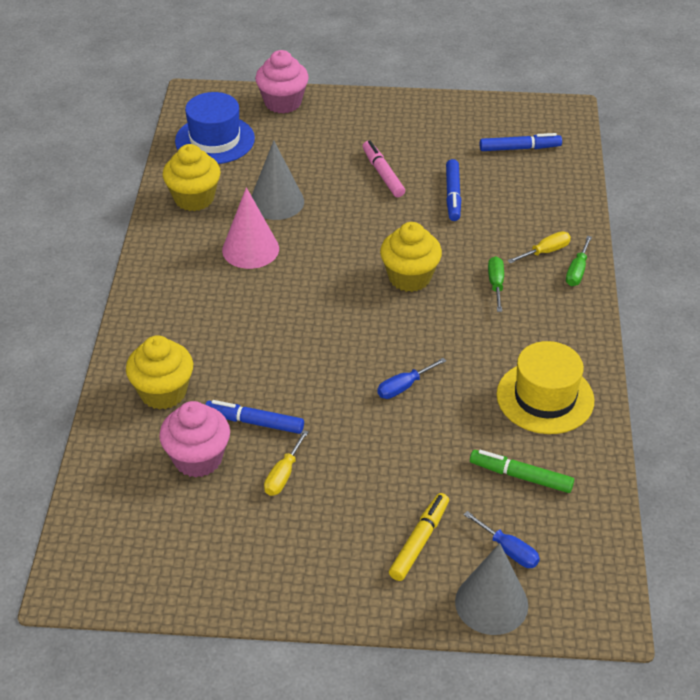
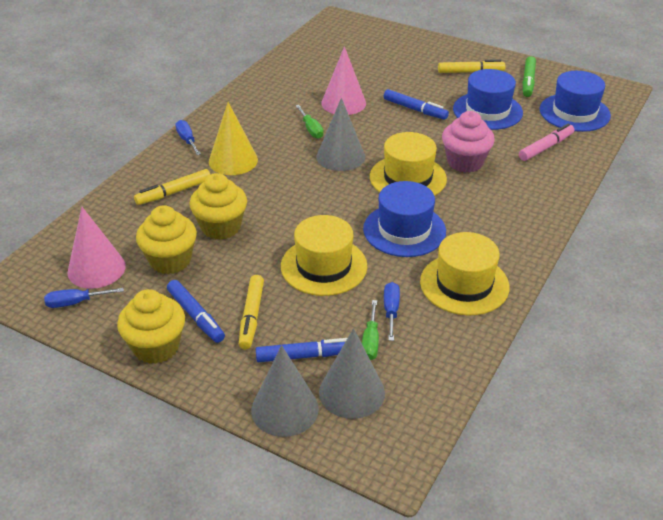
blue hat: [175,92,255,164] = 1 -> [363,181,446,257] [453,69,523,130] [540,71,611,132] = 3
blue screwdriver: [377,358,446,399] [464,511,540,568] = 2 -> [44,288,124,308] [175,120,201,155] [384,282,400,341] = 3
grey cone: [252,140,304,220] [455,543,528,635] = 2 -> [251,345,319,437] [317,98,365,171] [319,328,385,419] = 3
pink cone: [222,187,279,269] = 1 -> [68,207,126,289] [321,46,366,115] = 2
pink cupcake: [159,401,230,477] [255,50,309,114] = 2 -> [442,111,495,173] = 1
yellow cone: none = 0 -> [209,102,258,175] = 1
yellow hat: [497,341,594,434] = 1 -> [281,215,367,296] [370,132,447,196] [420,232,510,315] = 3
yellow marker: [389,493,449,581] = 1 -> [134,169,211,205] [239,275,264,349] [438,59,506,73] = 3
yellow screwdriver: [264,430,308,496] [507,231,571,263] = 2 -> none = 0

